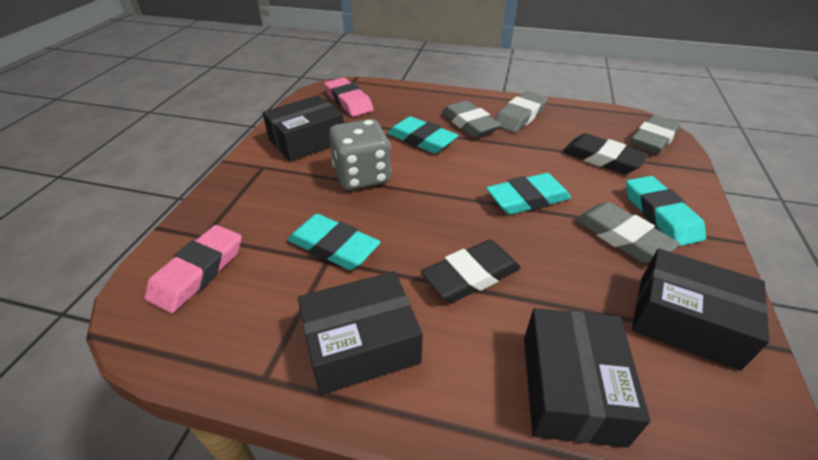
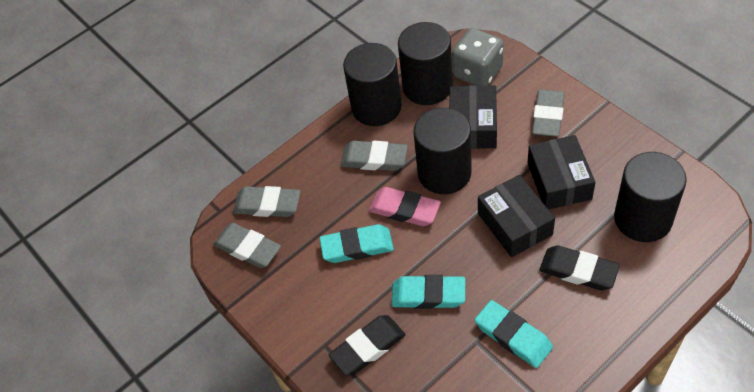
black box: [262,95,344,162] [298,271,423,395] [524,308,650,448] [632,249,769,371] = 4 -> [449,85,497,149] [478,175,555,257] [528,135,595,210] = 3
black cylinder: none = 0 -> [343,43,402,126] [398,22,453,105] [413,108,472,194] [614,152,687,242] = 4
pink eraser: [144,225,242,313] [324,77,374,117] = 2 -> [369,187,441,226] = 1
turquoise eraser: [287,214,380,270] [387,116,459,154] [486,173,571,215] [626,176,706,246] = 4 -> [319,224,394,263] [392,275,465,309] [475,300,553,368] = 3

